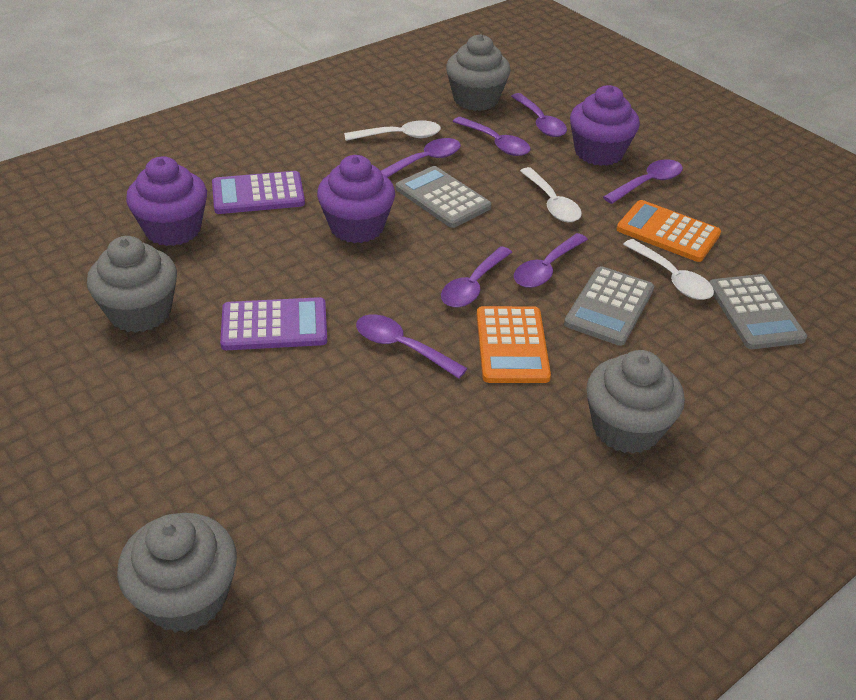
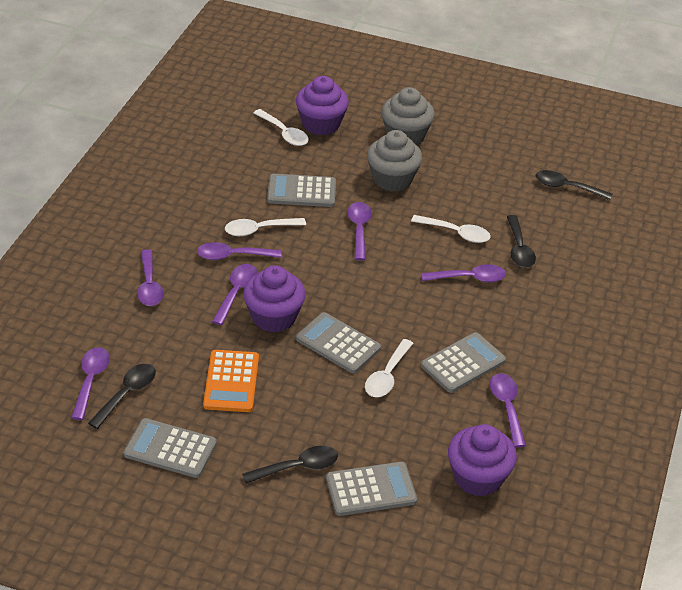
black spoon: none = 0 -> [88,364,156,429] [242,446,338,484] [507,215,536,268] [536,170,612,200] = 4
grey calculator: [396,166,491,228] [564,266,654,346] [710,274,807,349] = 3 -> [124,418,217,478] [267,174,336,207] [296,312,381,373] [326,462,417,516] [421,332,506,393] = 5
grey cupcake: [87,236,177,333] [117,513,237,633] [446,34,511,111] [586,350,685,454] = 4 -> [367,130,422,191] [381,87,435,145] = 2
orange calculator: [477,306,551,383] [617,200,721,262] = 2 -> [203,350,259,412] = 1
purple calculator: [212,171,305,214] [220,297,327,350] = 2 -> none = 0
white spoon: [344,121,441,141] [520,167,582,222] [623,239,714,300] = 3 -> [225,218,306,236] [254,109,309,146] [365,339,414,397] [411,215,491,243] = 4

